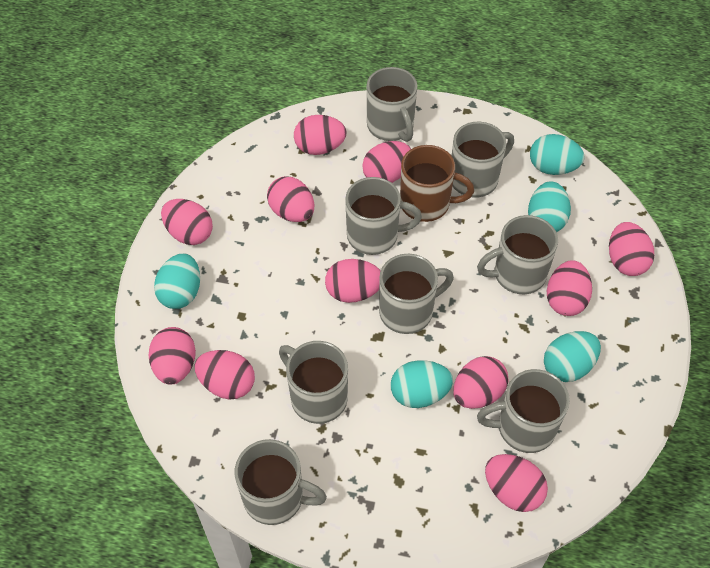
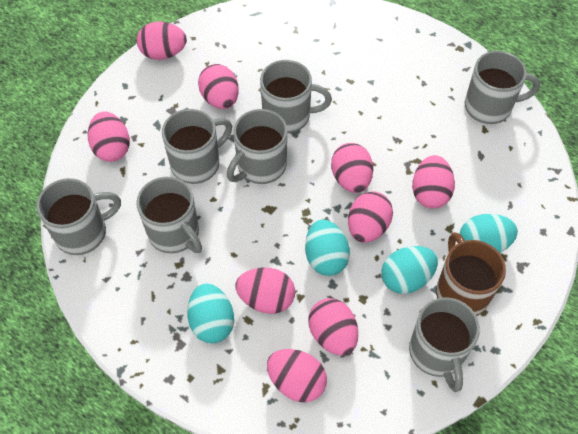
grey mug: [235,439,327,525] [279,341,348,424] [345,177,422,255] [367,67,417,142] [379,254,454,334] [452,122,514,198] [477,215,558,294] [477,369,570,453] = 8 -> [36,178,121,255] [136,177,202,253] [162,109,232,184] [227,109,287,184] [260,60,332,133] [409,297,480,392] [465,51,540,124] = 7
pink egg: [148,327,196,384] [161,199,213,245] [195,350,255,399] [267,176,315,222] [294,115,347,155] [325,259,381,303] [362,141,411,183] [453,356,508,409] [485,454,548,512] [547,260,592,316] [609,222,654,276] = 11 -> [88,112,130,162] [137,21,187,60] [198,64,239,109] [235,268,295,314] [267,349,327,402] [308,298,358,356] [331,143,373,193] [348,192,393,243] [412,155,455,208] = 9
turquoise egg: [154,254,200,309] [391,360,453,408] [528,181,571,232] [530,134,584,175] [544,331,601,382] = 5 -> [187,283,234,343] [305,219,350,276] [381,246,438,294] [460,214,518,253] = 4

